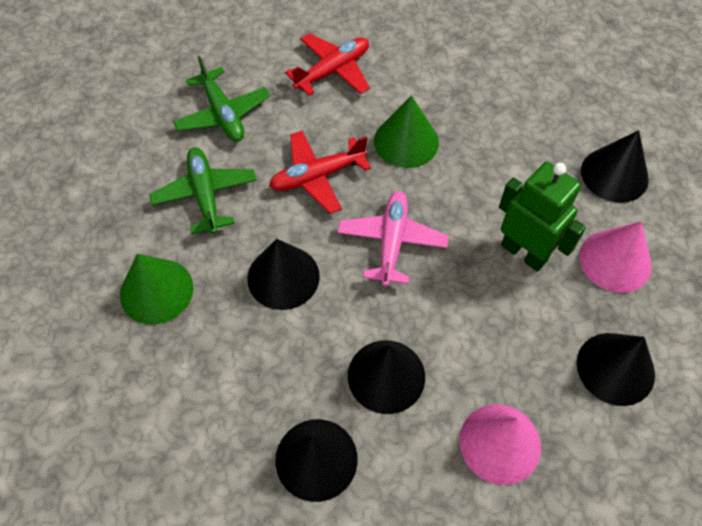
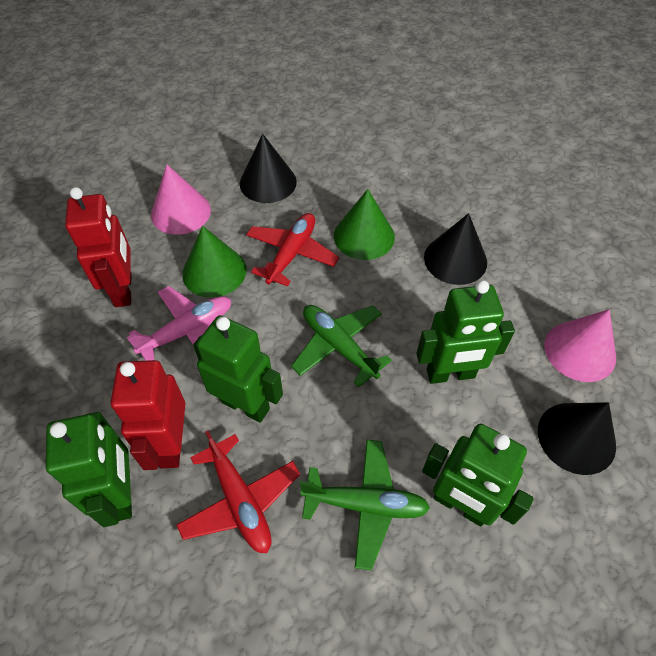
black cone: [247,239,320,310] [276,419,358,502] [348,340,425,414] [577,333,655,406] [581,130,649,203] = 5 -> [240,134,297,203] [424,213,487,285] [538,402,616,475] = 3
green robot: [499,162,586,272] = 1 -> [45,412,132,527] [193,315,283,423] [417,280,515,384] [422,424,534,527] = 4
red robot: none = 0 -> [65,187,131,307] [111,360,185,470] = 2

